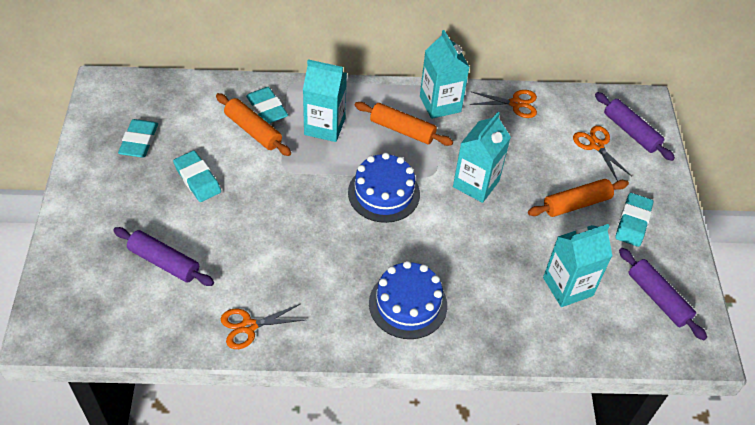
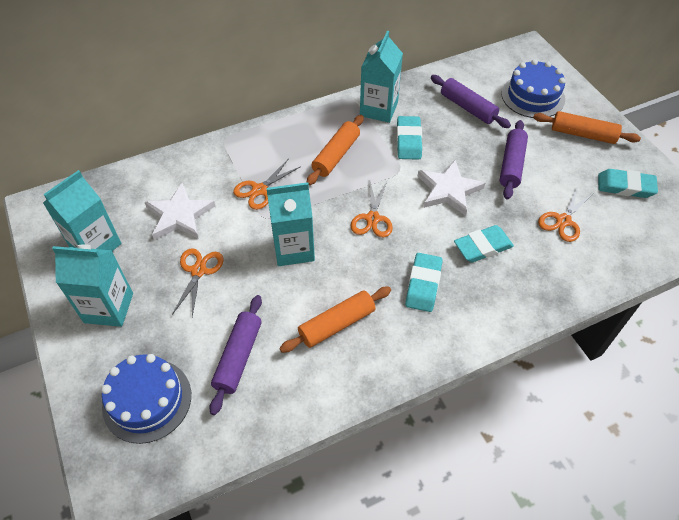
orange scissors: [221,304,304,349] [470,90,537,118] [573,126,632,181] = 3 -> [172,248,224,317] [233,158,301,210] [351,181,393,238] [538,185,594,242] = 4
white star: none = 0 -> [144,183,215,240] [418,160,485,216] = 2

